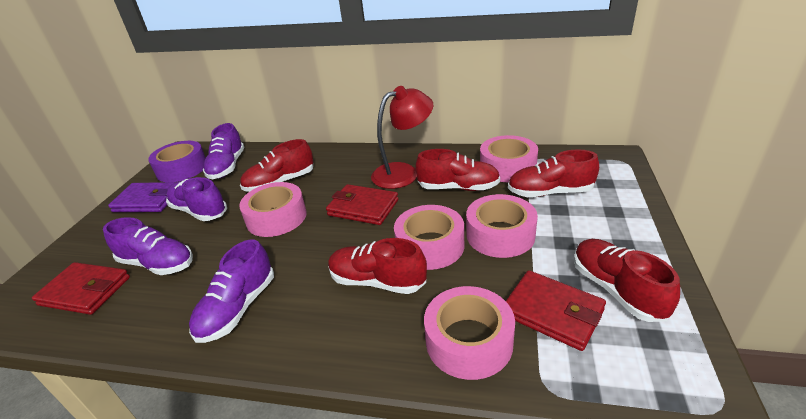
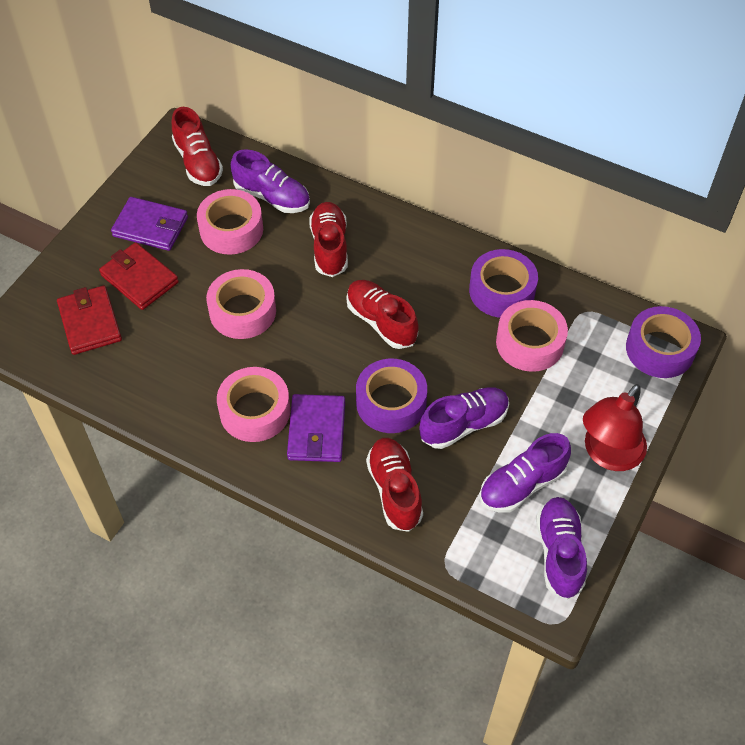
pink tape: [239,182,307,237] [394,205,464,270] [424,286,515,380] [466,194,538,258] [480,135,538,183] = 5 -> [197,189,263,255] [206,269,276,339] [217,367,290,442] [496,300,568,372] = 4
purple tape: [148,141,206,182] = 1 -> [356,359,427,433] [469,249,538,318] [626,306,701,378] = 3
purple wallet: [108,182,176,212] = 1 -> [111,197,188,251] [287,394,345,462] = 2
red shoe: [240,139,313,192] [328,238,427,294] [415,149,500,191] [508,149,599,197] [574,239,680,322] = 5 -> [172,107,223,186] [309,202,348,277] [346,280,419,349] [366,438,423,532] = 4
red wallet: [32,262,130,315] [326,184,398,225] [506,270,606,351] = 3 -> [57,286,122,355] [99,242,179,310] = 2

